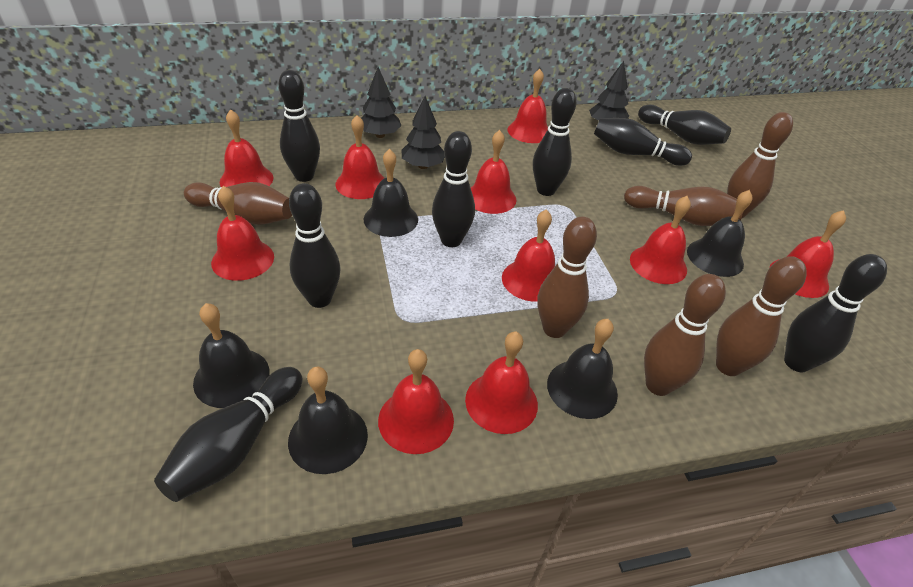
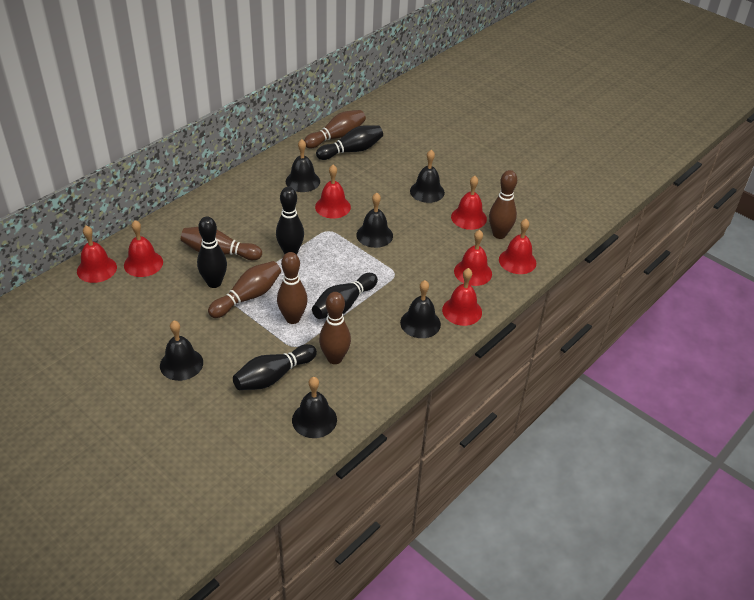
black bell: [193,303,270,408] [288,367,368,474] [364,149,418,237] [547,319,618,419] [687,190,753,277] = 5 -> [160,321,203,381] [286,139,320,192] [292,377,337,438] [356,193,393,248] [400,280,441,338] [410,150,445,203] = 6
black bowling pin: [154,367,303,502] [278,70,320,182] [289,183,340,308] [432,131,475,247] [533,88,576,196] [594,118,692,166] [638,104,731,145] [784,254,887,372] = 8 -> [197,217,227,288] [233,344,317,390] [276,187,304,255] [312,273,378,319] [316,125,383,160] = 5
black tree: [361,67,402,138] [401,96,445,169] [589,61,629,121] = 3 -> none = 0
red bell: [211,186,274,281] [220,109,273,187] [335,115,384,199] [378,349,454,454] [465,332,538,434] [471,130,516,214] [502,209,555,302] [508,69,548,143] [630,196,691,284] [770,210,846,298] = 10 -> [77,225,117,283] [124,220,163,277] [315,165,351,219] [442,268,482,326] [451,176,487,230] [454,230,492,286] [499,219,536,274] = 7

